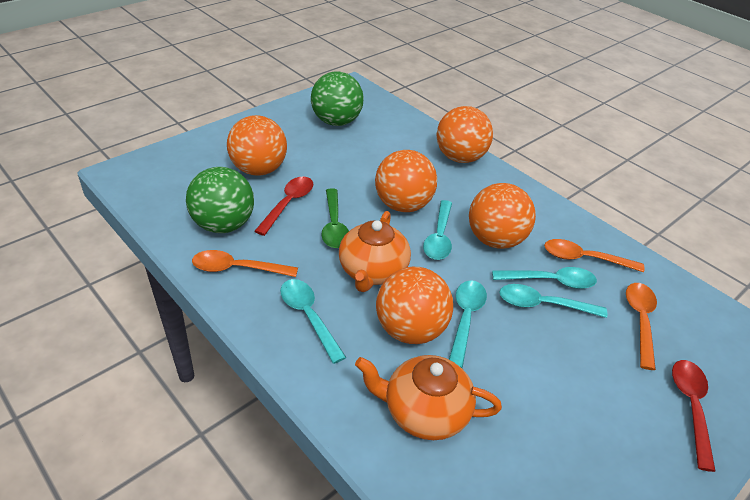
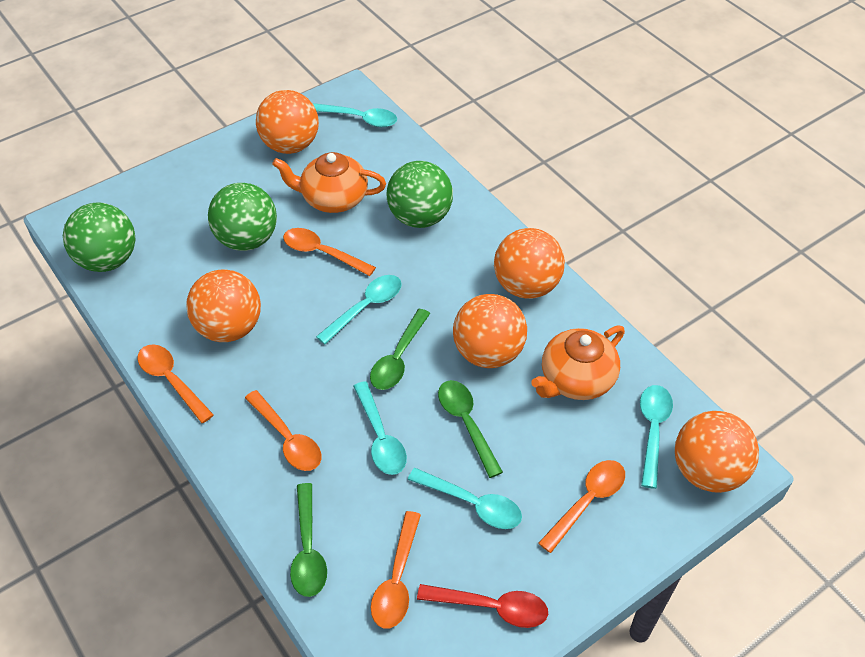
green ball: [186,167,254,233] [311,71,364,126] = 2 -> [63,203,135,272] [208,183,277,251] [387,161,453,228] = 3
green spoon: [322,188,349,248] = 1 -> [290,483,327,597] [370,309,430,390] [438,380,503,478] = 3
orange spoon: [192,250,298,277] [544,239,644,272] [626,283,657,370] = 3 -> [137,344,214,423] [245,390,321,471] [283,228,376,276] [371,511,421,628] [538,460,625,553] = 5
red spoon: [255,177,313,236] [672,360,716,472] = 2 -> [417,584,548,628] = 1

